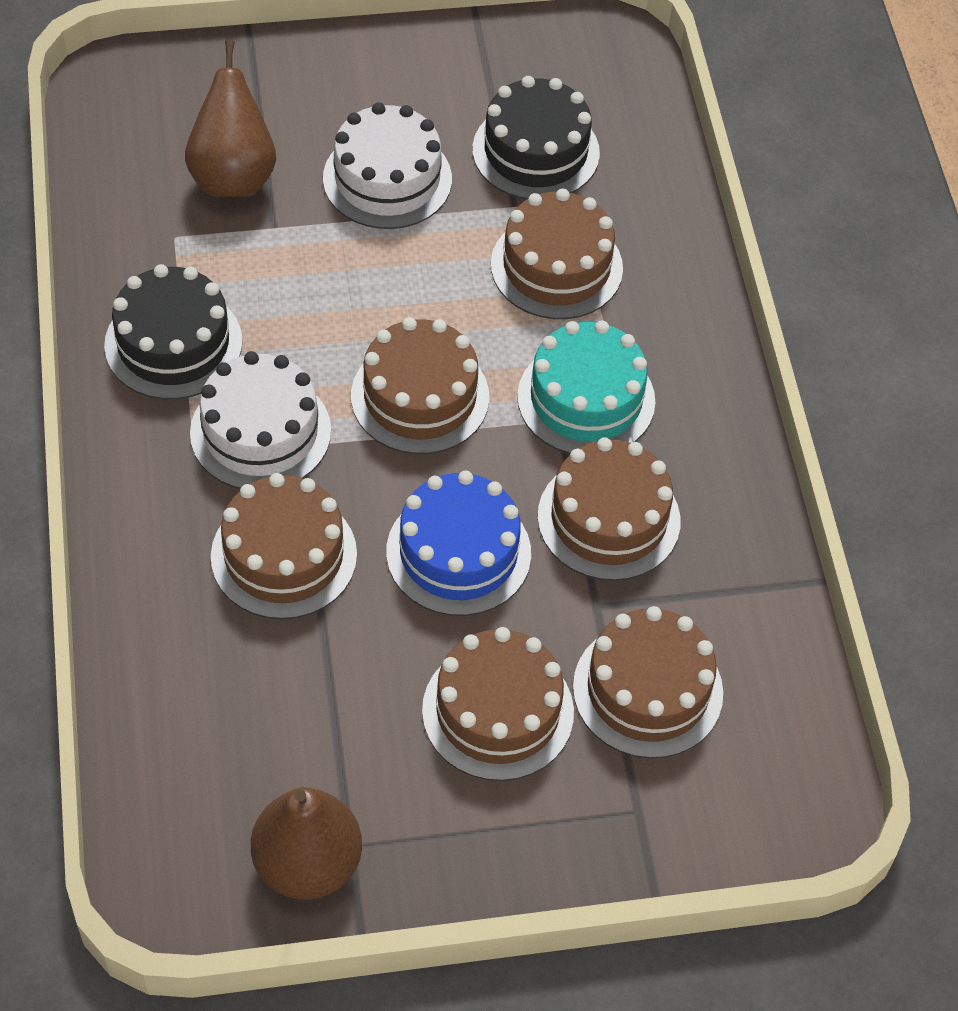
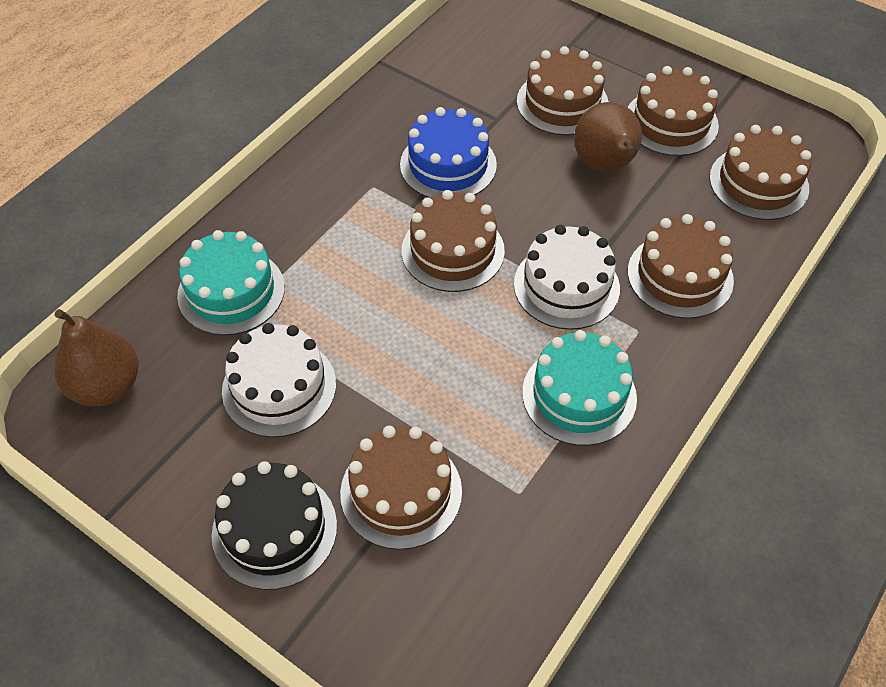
black cake: [104,264,242,399] [472,76,600,199] = 2 -> [212,461,337,590] = 1
turquoise cake: [517,320,655,454] = 1 -> [177,230,285,336] [522,330,637,446] = 2

